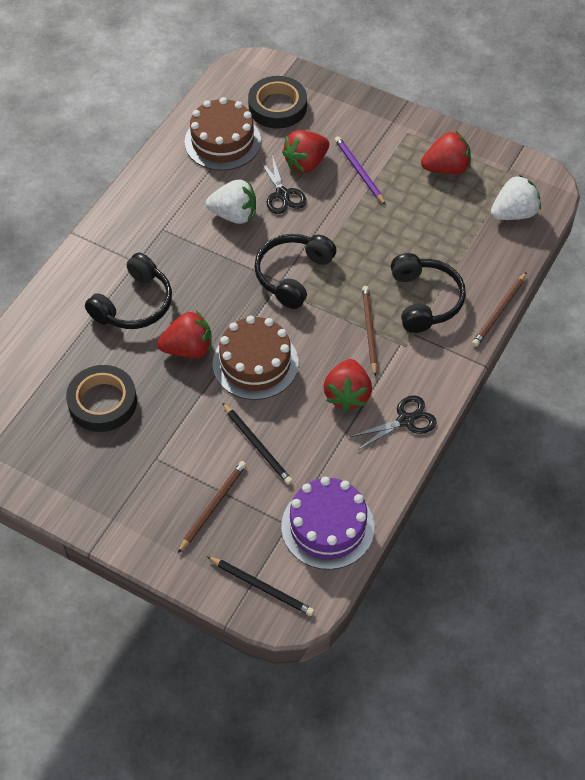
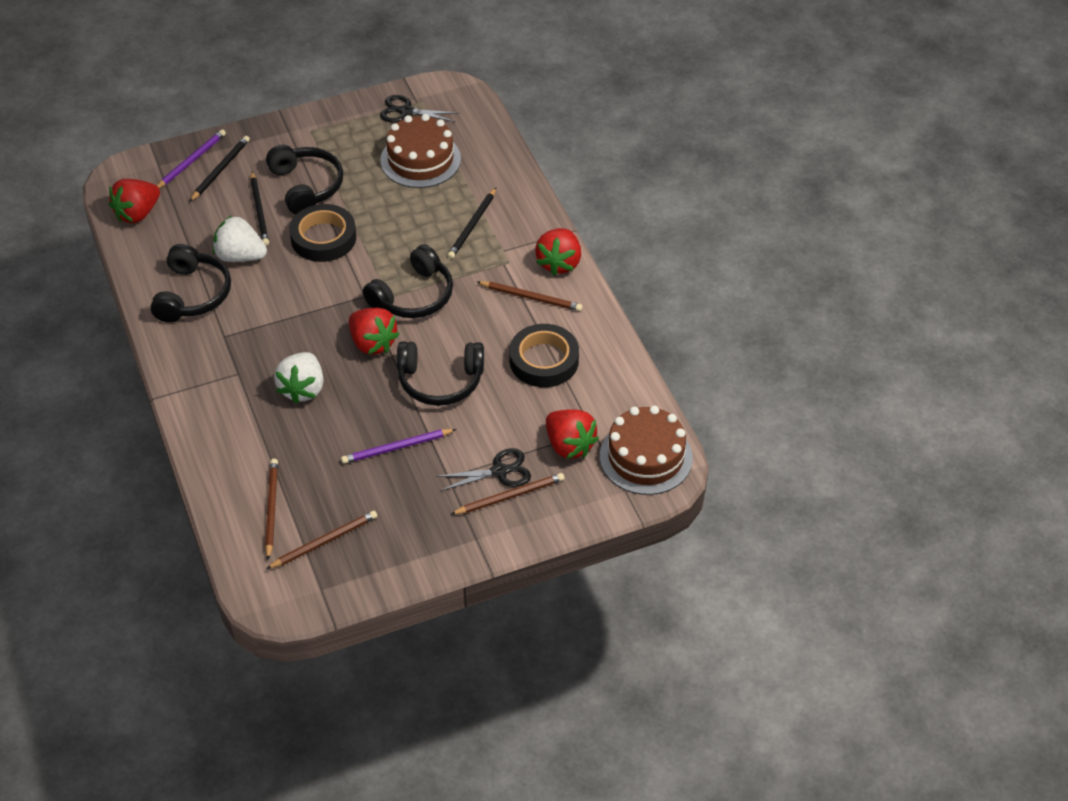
black headphones: [85,253,172,329] [254,234,336,309] [391,253,466,333] = 3 -> [150,244,231,323] [266,145,343,215] [363,244,453,318] [397,341,484,406] = 4
black pencil: [207,556,314,616] [222,403,293,485] = 2 -> [189,136,250,202] [250,172,269,246] [447,188,496,259] = 3
brown pencil: [178,461,246,553] [362,286,378,377] [472,272,527,347] = 3 -> [265,459,278,560] [266,511,377,569] [451,473,565,514] [477,281,582,311] = 4
purple cake: [281,477,374,570] = 1 -> none = 0
purple pencil: [335,136,386,205] = 1 -> [157,129,226,188] [341,429,456,464] = 2

